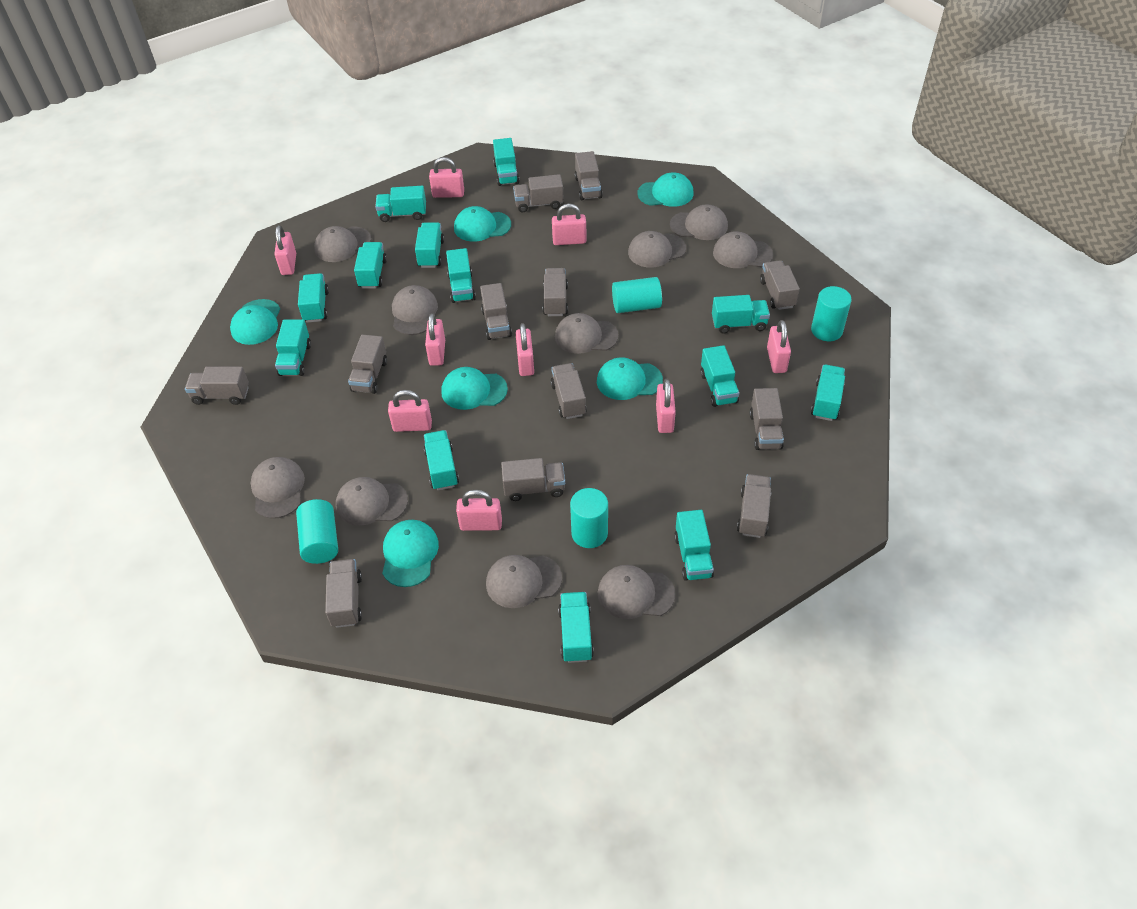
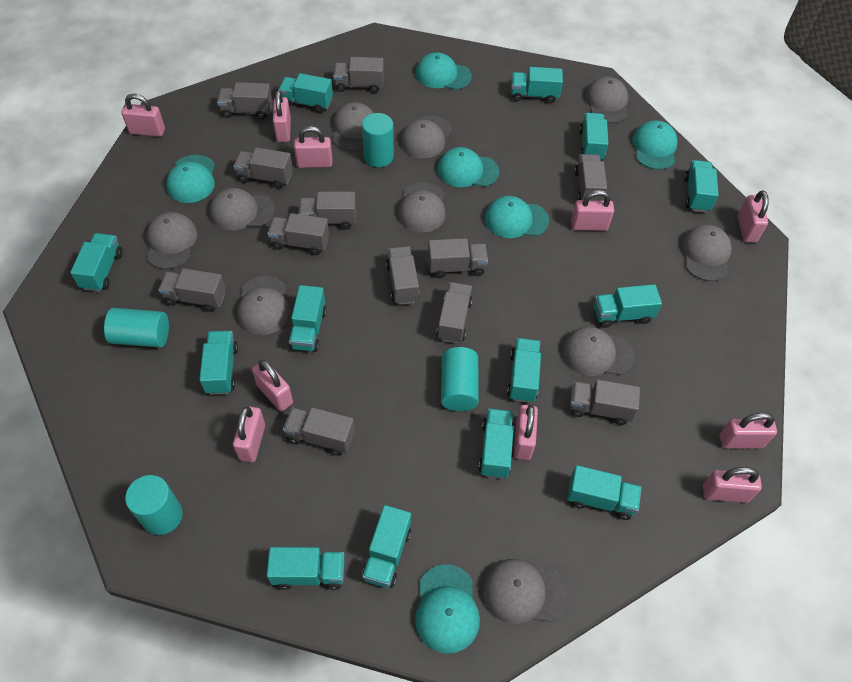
pink padlock: [274,225,296,275] [388,390,432,432] [425,313,445,366] [429,157,464,198] [456,489,502,531] [516,323,534,376] [552,204,587,245] [656,379,676,433] [767,320,791,373] = 9 -> [122,94,165,137] [233,406,265,462] [252,360,293,411] [273,91,291,142] [294,126,332,168] [514,405,538,460] [571,190,614,231] [703,467,762,503] [720,413,777,448] [738,191,769,243] = 10

